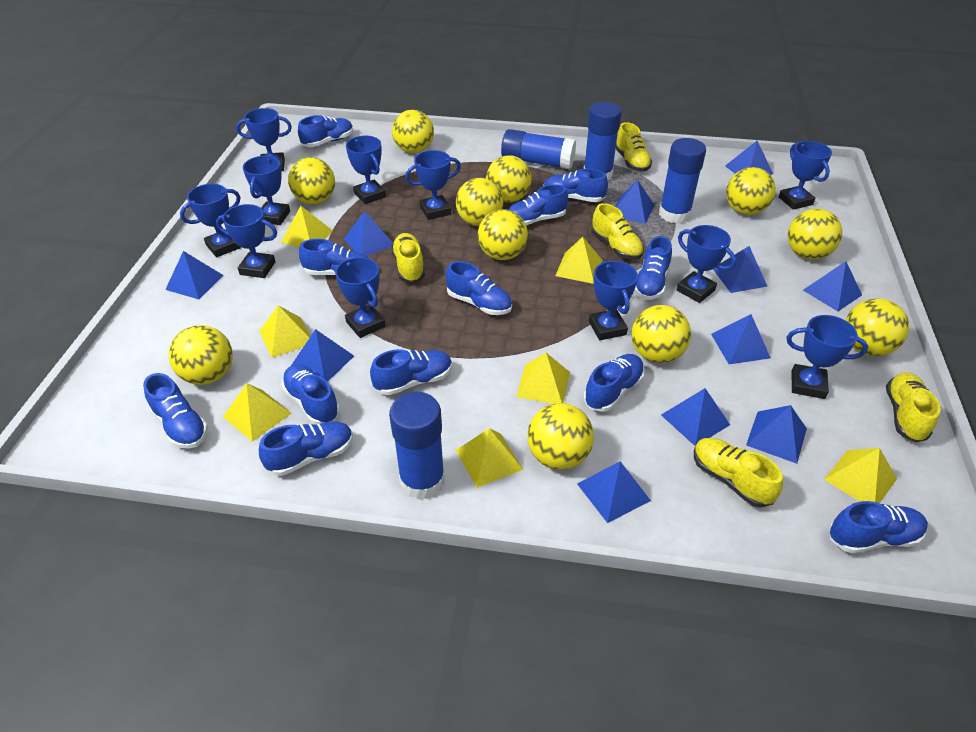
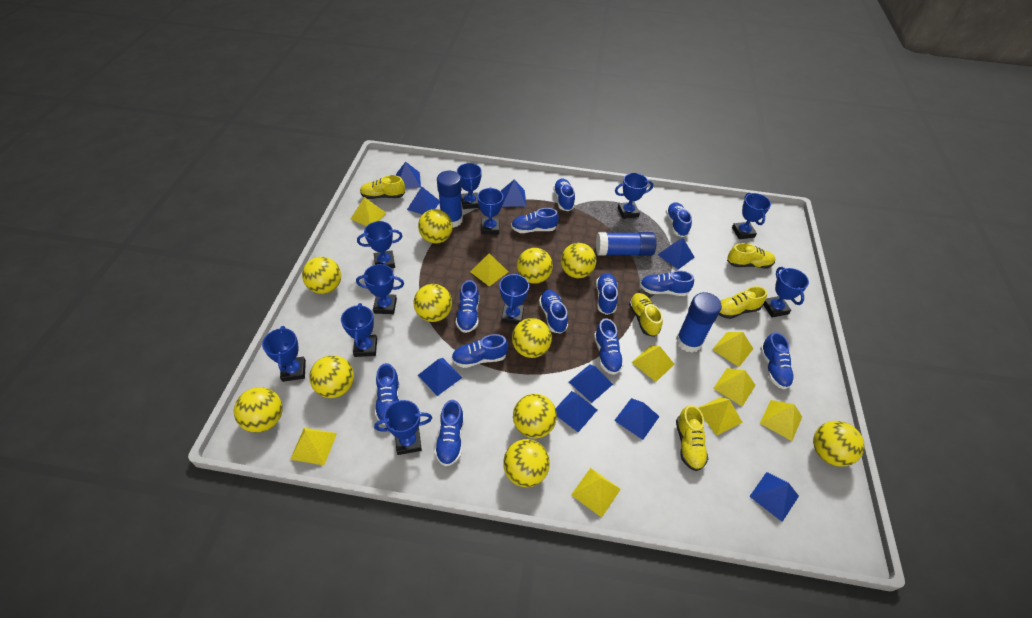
blue glue stick: [389,392,445,499] [501,129,576,169] [584,102,622,181] [659,138,706,224] = 4 -> [437,171,463,228] [596,232,657,256] [676,292,722,353] = 3
blue pyramid: [165,251,224,299] [292,329,354,382] [344,211,393,256] [577,461,651,523] [615,180,654,224] [661,388,730,446] [711,314,771,364] [713,246,768,293] [725,141,773,175] [746,405,807,464] [803,261,862,311] = 11 -> [396,162,421,189] [407,187,440,215] [418,358,463,396] [501,180,526,207] [556,391,597,432] [569,365,613,403] [614,398,660,440] [658,238,695,270] [749,472,799,522] = 9
yellow pyramid: [223,383,292,442] [259,305,310,358] [281,206,333,247] [456,428,523,488] [516,353,570,404] [555,237,603,284] [824,448,897,503] = 7 -> [290,428,337,465] [351,197,386,226] [470,253,508,286] [571,468,621,518] [631,346,675,382] [698,397,743,435] [712,332,753,367] [713,368,756,407] [760,400,802,441] = 9

